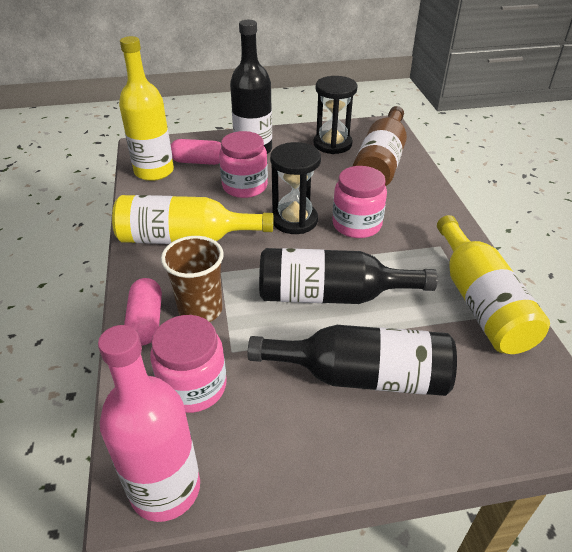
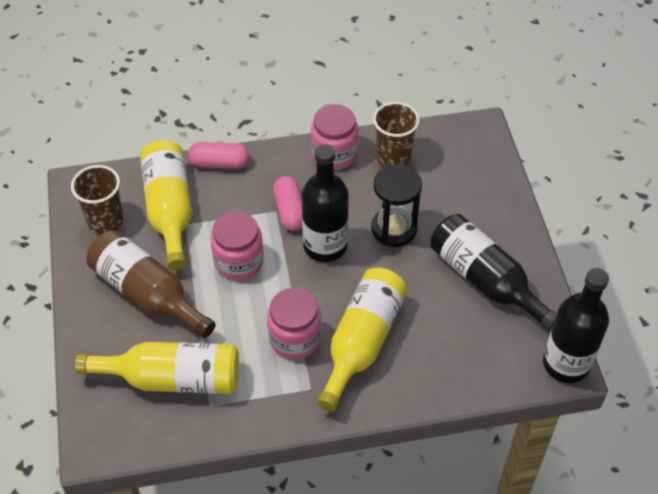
black hourglass: [270,142,321,234] [313,76,358,154] = 2 -> [371,164,422,247] = 1
brown cup: [161,236,224,322] = 1 -> [71,165,124,234] [373,102,420,167] = 2
pink bottle: [98,325,200,522] = 1 -> none = 0

